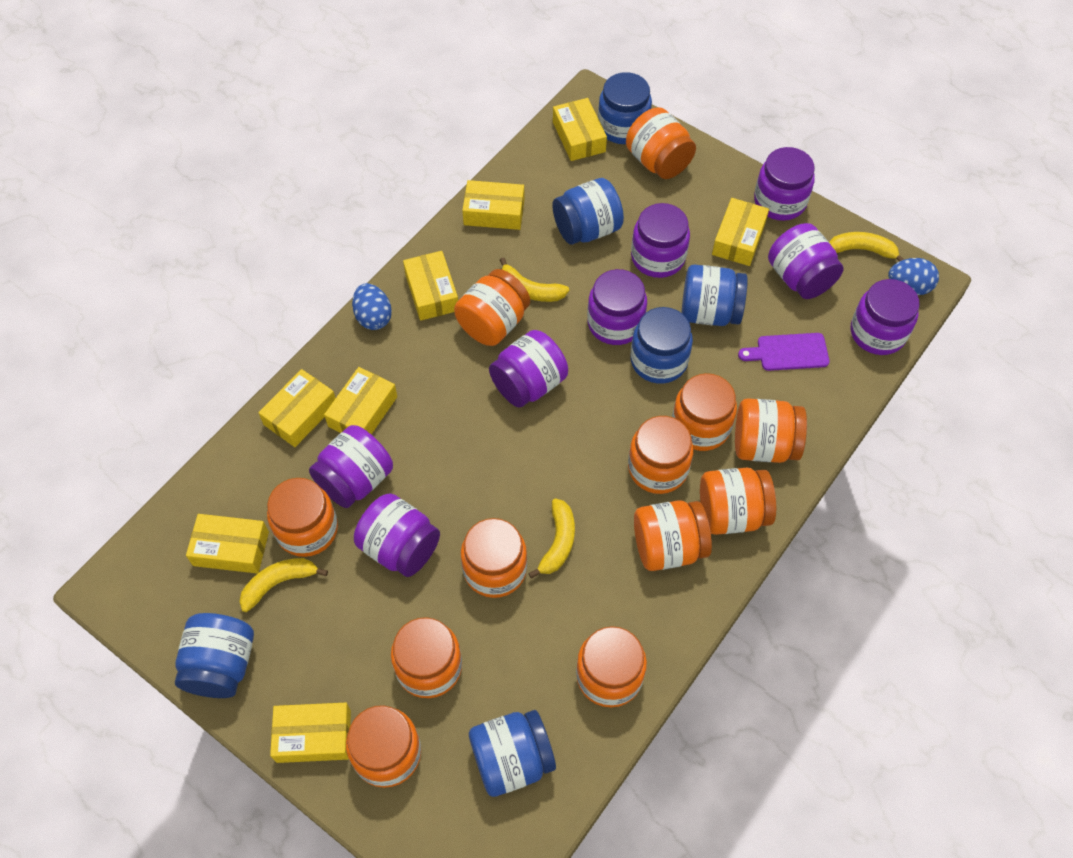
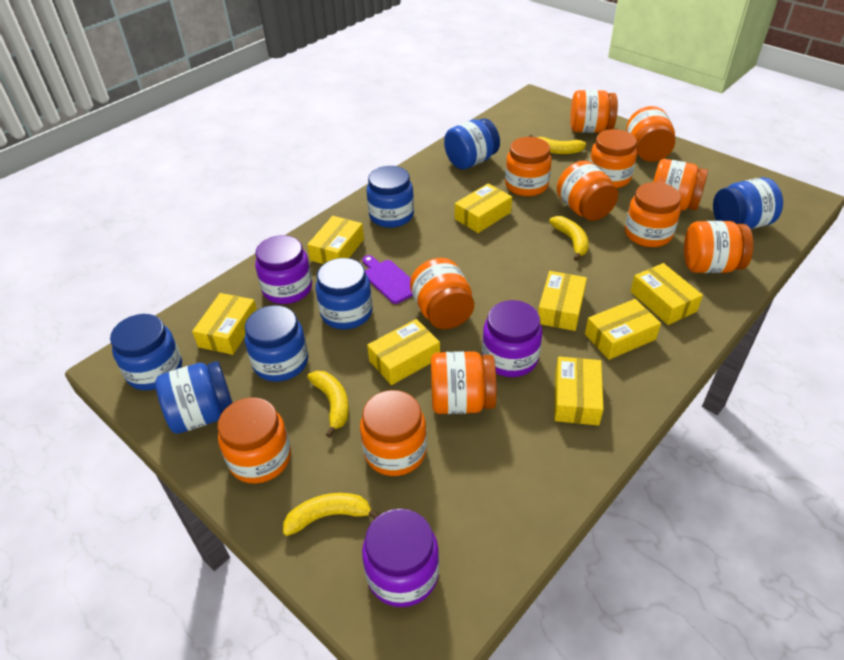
blue egg: [352,283,392,330] [888,258,939,295] = 2 -> none = 0
blue jar: [175,613,254,698] [469,710,556,797] [552,178,624,245] [598,72,652,144] [630,307,693,384] [682,264,748,326] = 6 -> [110,314,182,390] [155,361,233,434] [245,305,308,382] [316,258,373,329] [366,166,414,228] [444,118,500,169] [713,177,783,229] = 7
purple jar: [309,425,393,508] [354,493,440,577] [489,330,568,408] [587,269,647,345] [631,203,690,278] [754,147,815,221] [768,223,844,299] [851,279,920,355] = 8 -> [255,235,312,304] [362,509,439,607] [482,300,542,377] = 3

